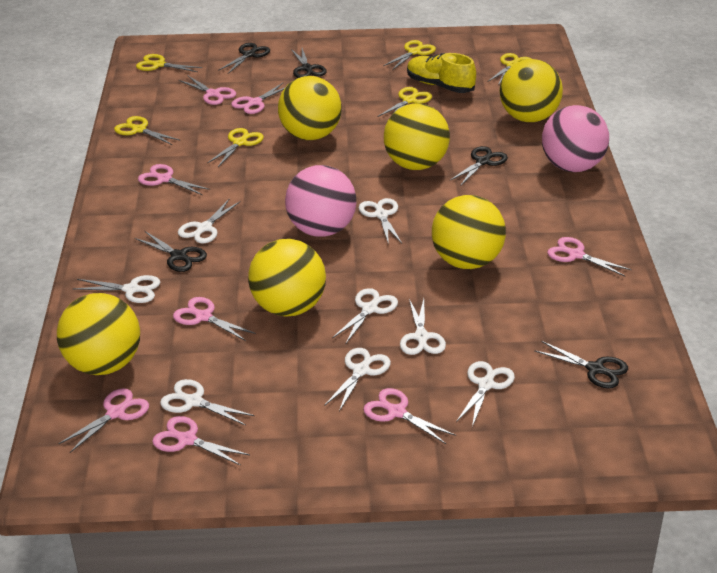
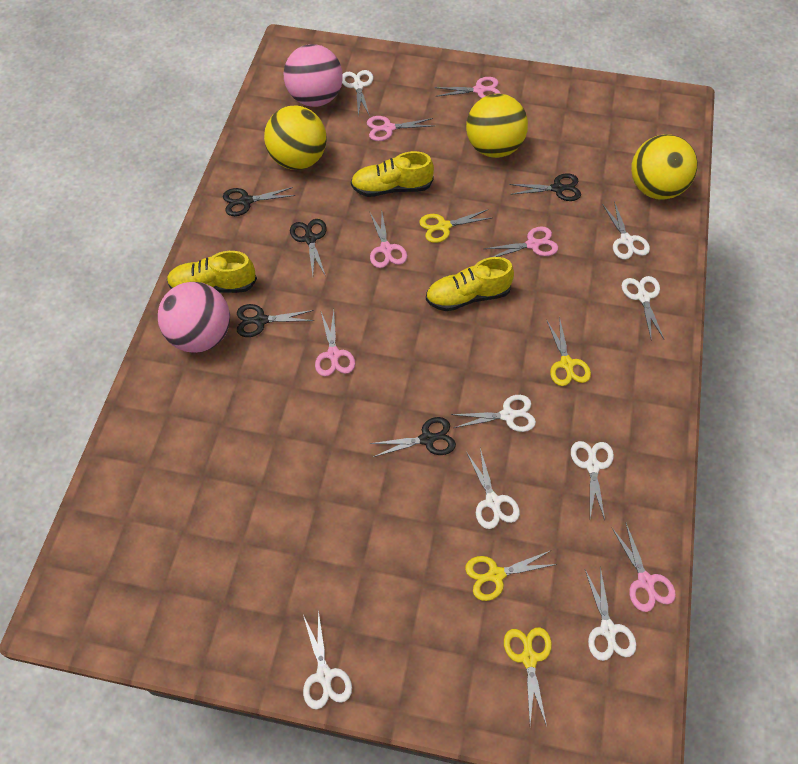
pink scissors: [58,388,149,453] [138,164,210,195] [152,416,250,466] [173,297,256,341] [178,75,236,105] [231,82,285,114] [363,388,456,444] [547,237,632,276] = 8 -> [315,311,355,376] [367,116,433,141] [370,213,407,268] [434,77,501,99] [484,226,558,257] [612,523,676,612] = 6
yellow ball: [57,293,140,375] [248,239,326,316] [278,76,342,140] [384,103,450,170] [432,195,506,269] [499,59,563,122] = 6 -> [264,105,327,170] [466,94,528,158] [631,134,698,200] = 3
yellow scissors: [114,116,181,145] [136,54,203,72] [207,128,264,167] [377,87,432,121] [383,40,436,70] [488,53,531,85] = 6 -> [419,209,492,243] [465,550,558,601] [504,627,552,726] [546,317,591,386] = 4
yellow shoe: [407,53,476,93] = 1 -> [167,251,257,293] [351,151,434,197] [426,257,514,311] = 3

